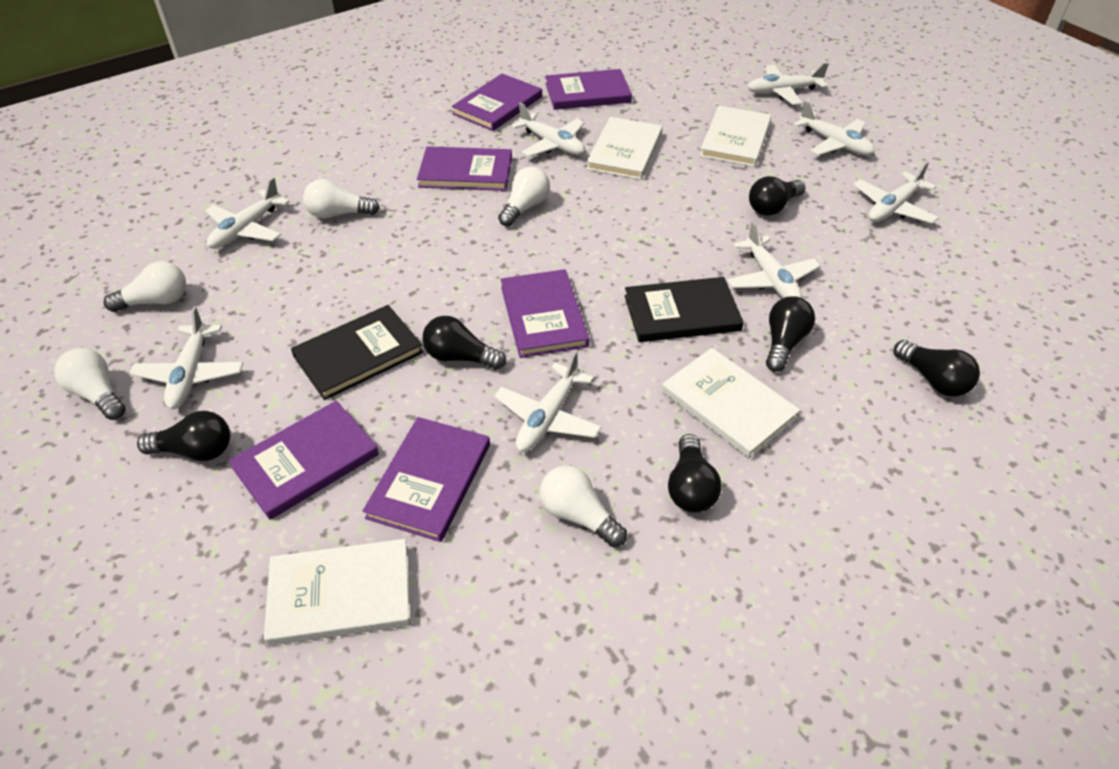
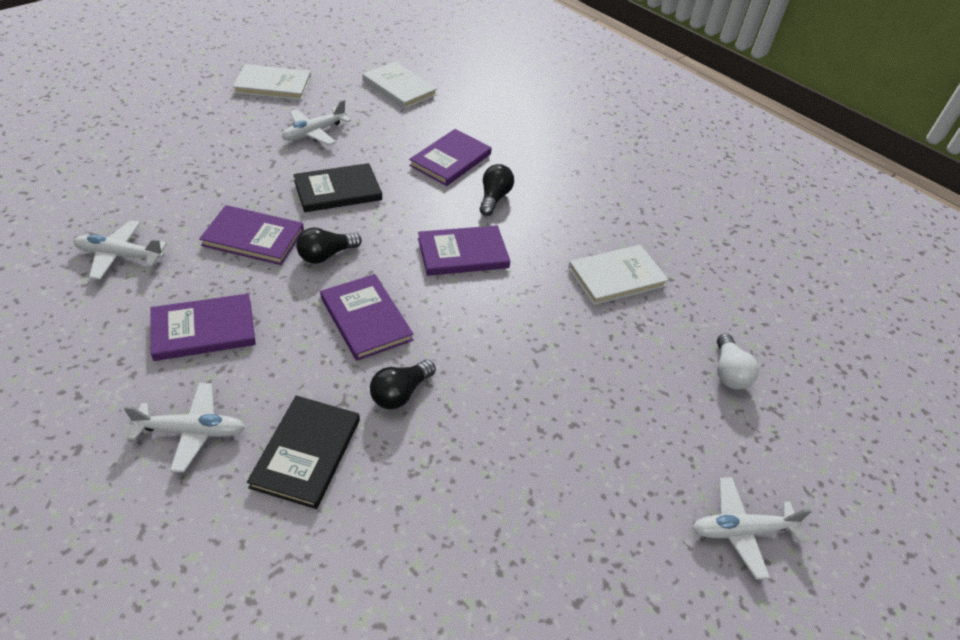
black light bulb: [137,411,230,461] [423,316,506,370] [668,434,722,513] [749,176,805,216] [766,296,815,372] [894,340,980,397] = 6 -> [296,227,362,264] [370,360,436,409] [480,164,514,216] = 3
purple book: [229,401,379,520] [363,417,490,542] [417,146,512,191] [452,74,542,131] [501,269,589,358] [545,69,632,110] = 6 -> [150,294,256,361] [199,205,304,265] [320,274,413,361] [409,129,492,186] [418,225,511,276] = 5
white book: [264,539,411,646] [586,117,663,180] [662,348,800,458] [700,106,771,167] = 4 -> [233,64,311,100] [362,61,437,109] [568,245,669,305] = 3
white light bulb: [54,348,126,420] [103,261,186,312] [303,179,380,218] [498,166,550,227] [540,465,627,547] = 5 -> [717,333,759,390] = 1
white plane: [129,307,243,409] [205,177,290,249] [494,351,602,452] [511,102,585,157] [727,221,820,298] [748,63,829,105] [793,101,875,156] [853,162,939,224] = 8 -> [73,220,167,280] [123,383,245,472] [282,100,351,146] [692,477,812,580] = 4

